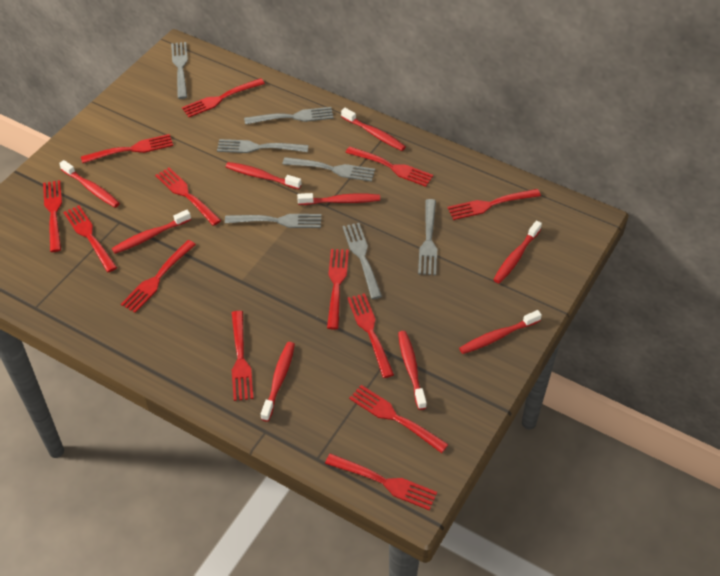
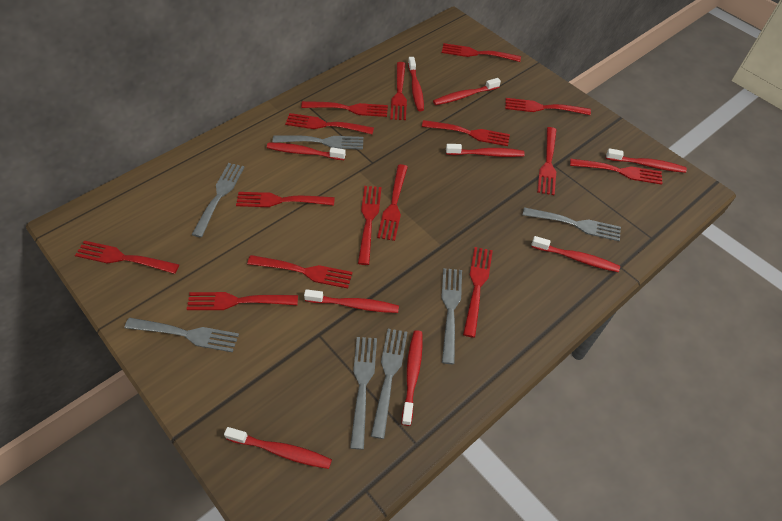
red fork: [43,180,62,252] [63,205,117,272] [81,134,173,163] [121,240,196,313] [155,167,221,226] [182,78,265,117] [232,311,254,401] [325,453,437,510] [327,249,349,329] [345,146,433,187] [347,293,394,378] [349,385,449,453] [447,189,541,220] = 13 -> [75,241,179,274] [187,292,298,310] [236,192,335,207] [247,255,353,288] [285,113,374,134] [301,101,388,117] [358,186,382,265] [377,164,408,241] [390,62,407,120] [422,120,510,146] [442,43,521,62] [463,247,493,338] [505,98,591,115] [537,127,557,195] [570,158,663,185] = 15

